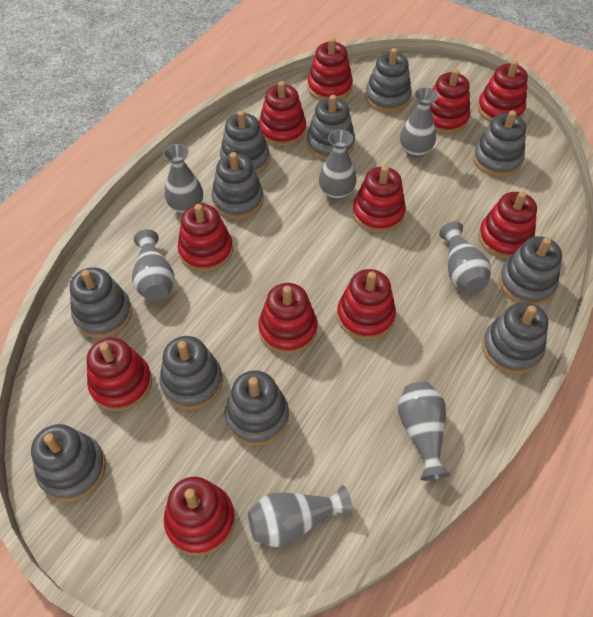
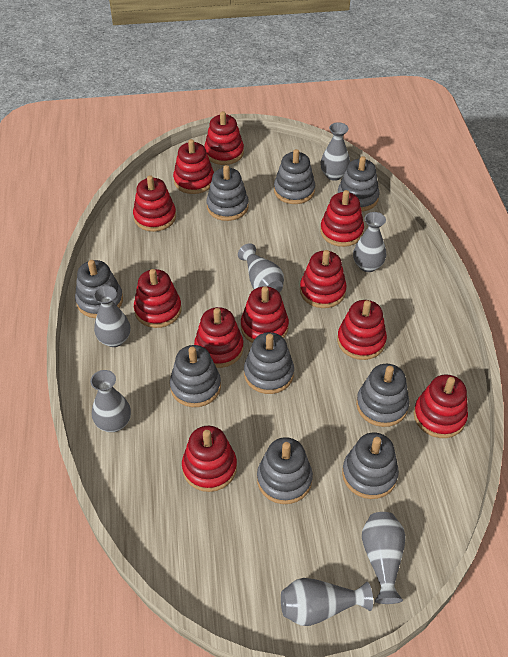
grey stacking toy: [31,424,106,502] [70,267,132,338] [160,336,223,410] [211,152,264,219] [220,110,270,174] [225,370,289,446] [306,95,355,160] [365,48,412,113] [473,111,526,177] [482,302,548,374] [499,236,562,306] = 11 -> [75,260,123,318] [170,345,221,407] [206,165,249,221] [244,332,294,394] [257,437,313,504] [274,149,315,204] [338,156,380,212] [342,433,399,499] [356,364,409,427] = 9

